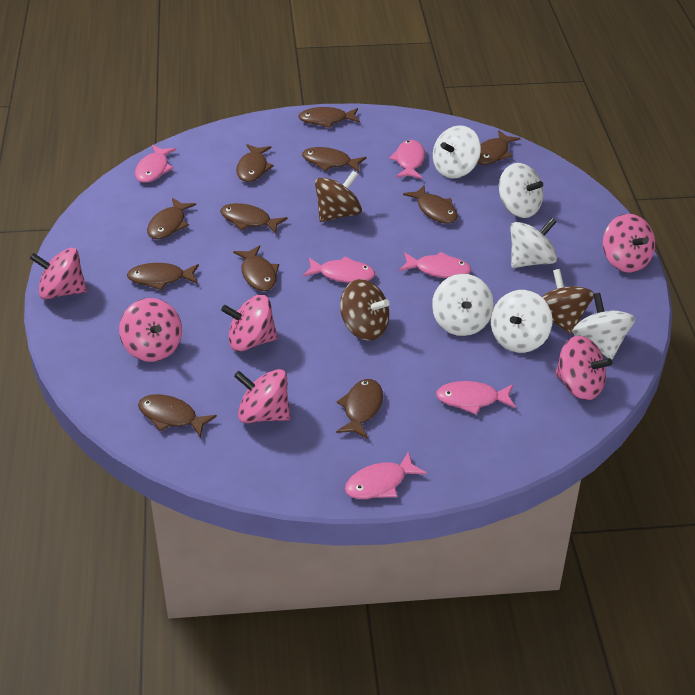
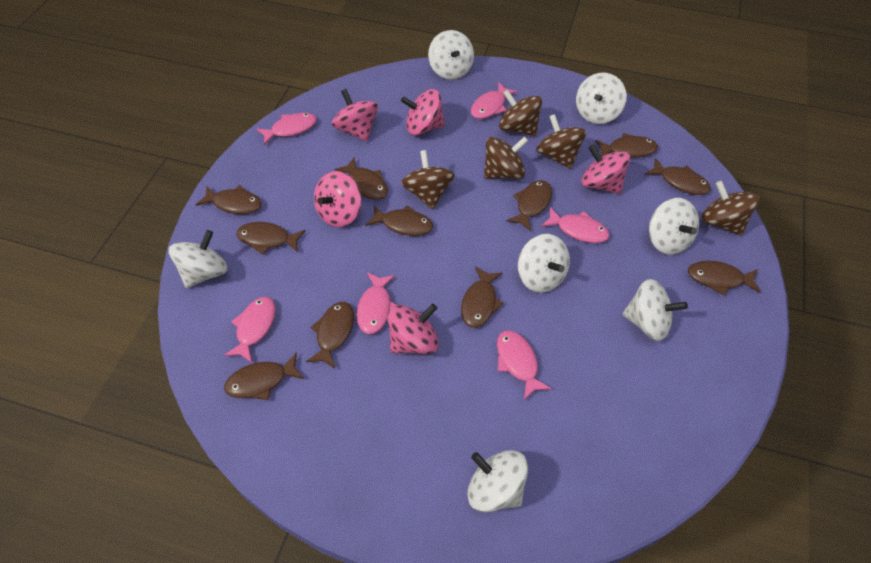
brown spinning top: [315,171,362,222] [340,279,390,340] [542,269,594,335] = 3 -> [401,150,455,209] [484,136,528,179] [499,90,542,136] [536,114,586,169] [701,181,759,236] = 5
pink spinning top: [30,248,87,299] [119,298,182,362] [221,295,278,352] [234,369,290,423] [555,336,612,400] [603,214,655,273] = 6 -> [314,171,361,227] [332,89,378,141] [387,304,439,354] [401,89,445,135] [581,144,630,194] = 5
white spinning top: [432,274,494,336] [433,125,481,179] [491,290,552,353] [499,163,543,218] [510,218,557,268] [572,293,635,360] = 6 -> [168,230,228,288] [428,30,474,80] [467,450,528,512] [518,234,570,293] [576,73,627,124] [623,279,688,341] [649,198,699,255] = 7

